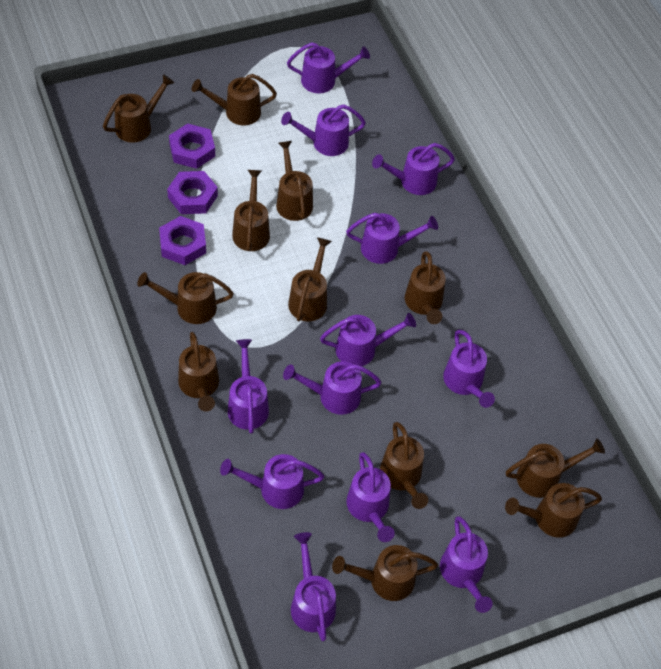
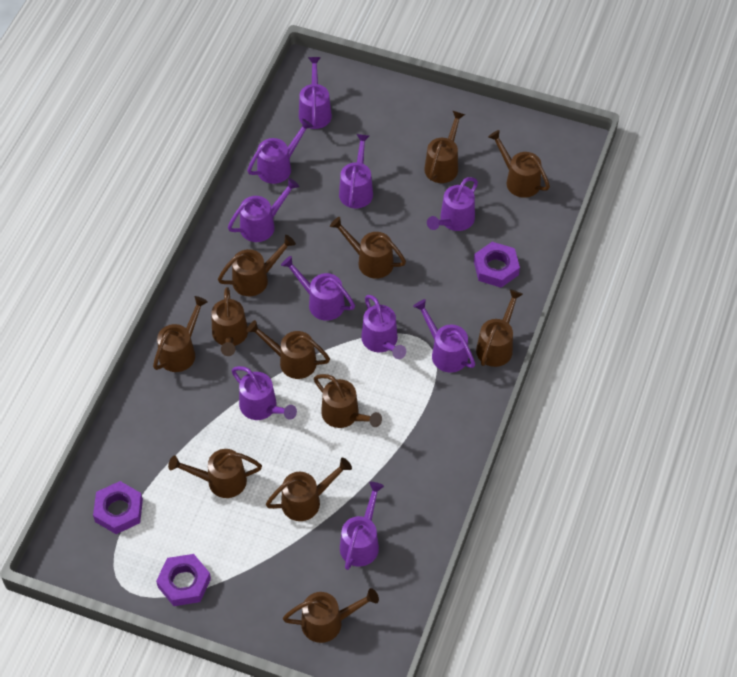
purple watering can: [220,454,324,509] [228,339,269,434] [281,104,366,156] [283,361,381,415] [287,42,370,93] [291,532,336,641] [320,313,416,366] [346,213,438,264] [346,452,395,542] [372,143,455,195] [440,516,493,613] [443,330,495,408] = 12 -> [228,178,299,242] [232,366,297,420] [247,119,313,184] [281,256,355,321] [299,57,332,129] [339,134,373,208] [340,482,384,570] [361,295,406,359] [413,299,475,373] [427,177,478,231] = 10

